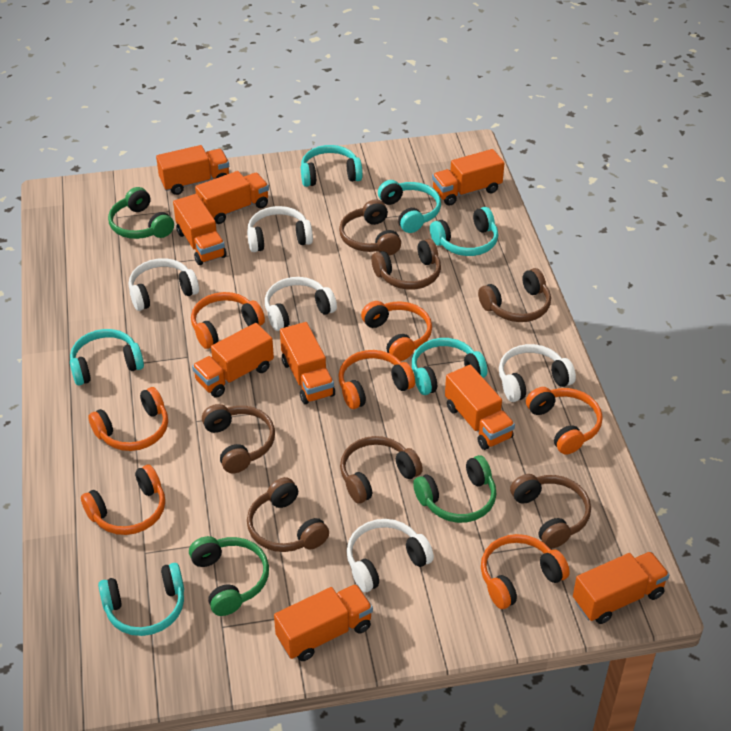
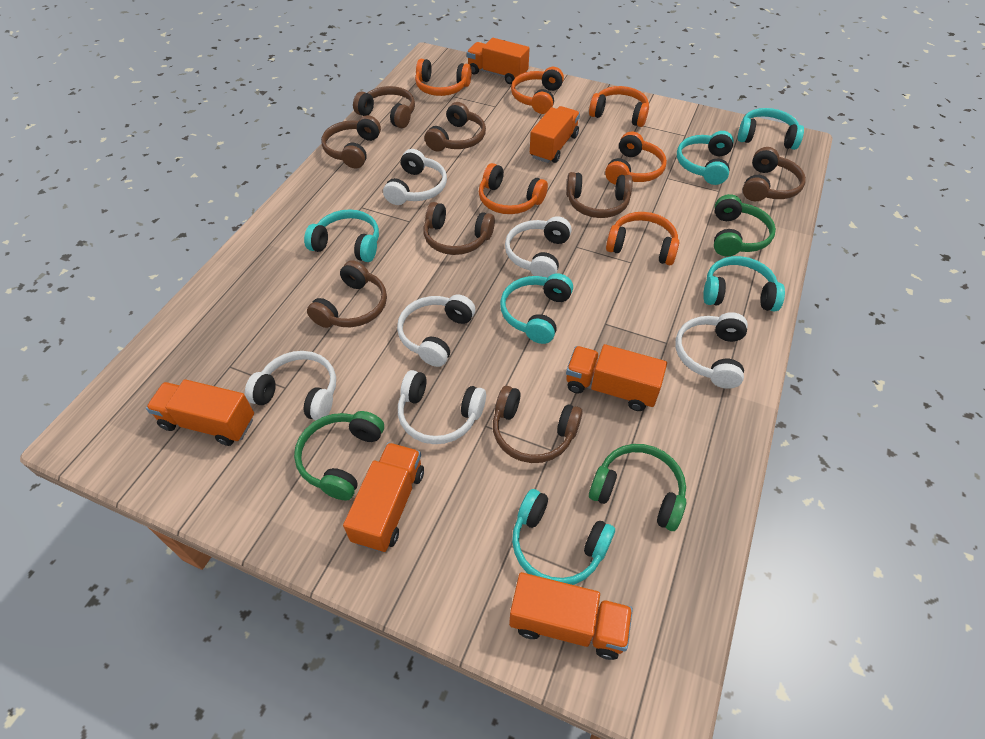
brown headphones: [202,404,275,473] [247,477,329,552] [339,199,401,255] [340,436,423,504] [371,239,441,290] [478,268,551,322] [510,474,591,549] = 7 -> [307,260,387,328] [321,115,381,168] [353,86,415,128] [423,202,495,255] [425,102,486,152] [493,386,583,463] [566,172,633,218] [743,147,806,201] = 8
orange headphones: [81,465,165,535] [88,387,168,451] [191,292,265,349] [339,350,415,409] [361,301,432,361] [481,534,570,609] [526,387,603,455] = 7 -> [415,59,472,96] [479,163,548,214] [511,67,564,114] [589,86,649,127] [605,131,667,184] [606,212,679,265] = 6
orange truck: [156,145,229,195] [173,194,226,265] [192,323,274,398] [195,171,269,224] [274,584,373,661] [280,322,335,404] [432,149,505,206] [445,365,515,450] [573,551,669,624] = 9 -> [146,379,254,446] [343,443,424,552] [467,38,530,84] [509,572,633,660] [530,106,580,163] [566,344,667,411] = 6
white headphones: [129,258,199,311] [247,206,313,252] [265,277,337,331] [347,519,434,592] [499,344,576,402] = 5 -> [245,351,336,421] [383,149,447,205] [397,295,475,367] [398,370,486,444] [505,216,572,278] [675,312,748,389] = 6

